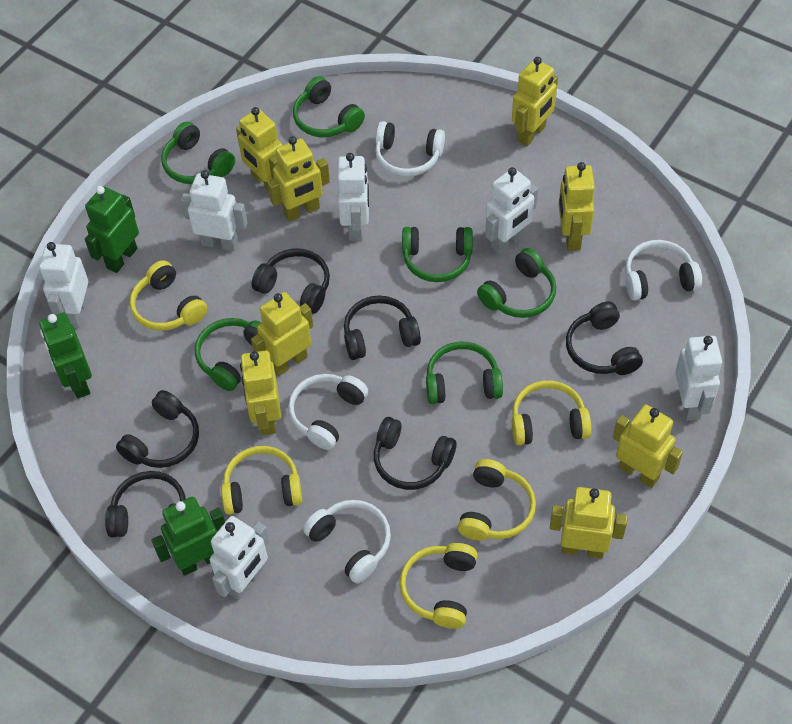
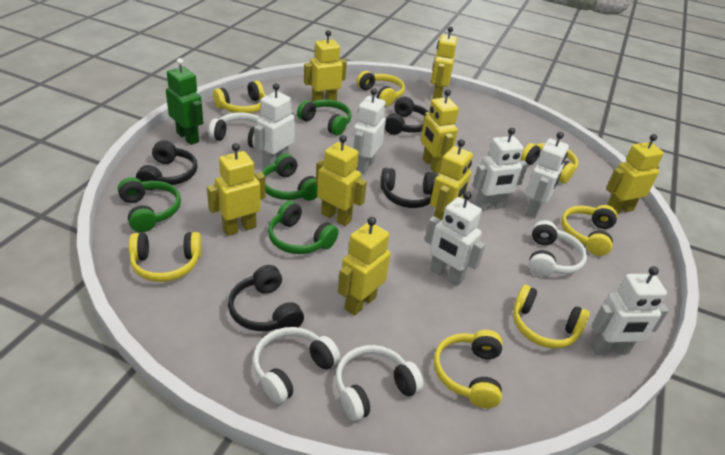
black headphones: [105,471,186,537] [116,390,199,468] [252,248,330,314] [344,295,421,360] [374,417,457,490] [566,302,643,375] = 6 -> [136,140,198,190] [228,265,304,331] [381,168,438,208] [385,96,429,135] = 4
green headphones: [161,122,235,184] [195,318,261,391] [293,76,365,137] [402,227,473,282] [426,342,503,404] [477,248,556,318] = 6 -> [118,177,181,232] [262,154,318,201] [268,201,339,254] [297,99,352,136] = 4
green robot: [39,312,92,399] [85,186,139,273] [152,497,225,576] = 3 -> [166,58,203,145] = 1
yellow headphones: [130,260,207,331] [221,446,302,515] [400,543,478,629] [458,459,536,540] [512,381,591,446] = 5 -> [129,232,202,282] [213,81,266,113] [357,71,405,106] [434,330,502,408] [513,285,590,349] [521,143,578,184] [561,205,617,256] = 7

